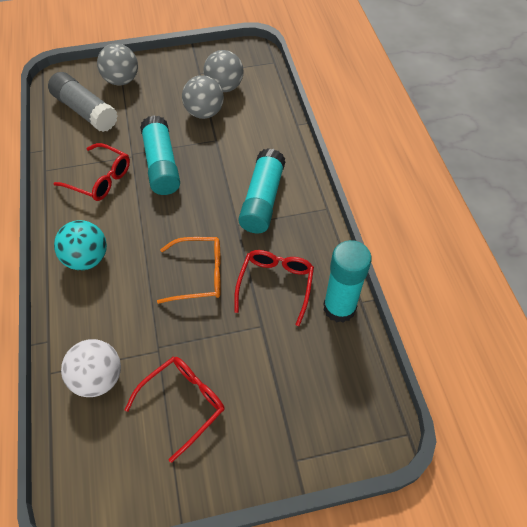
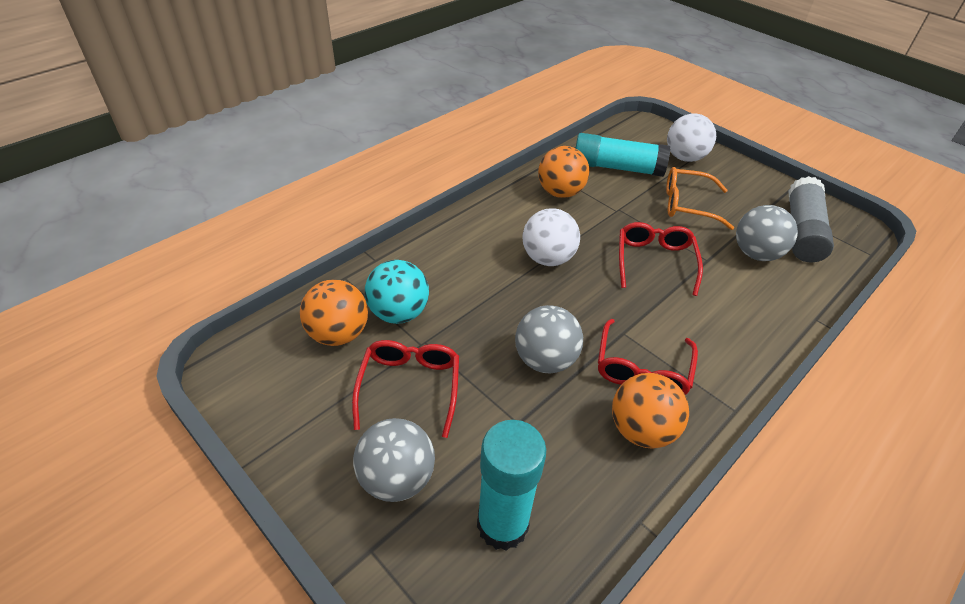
orange ball: none = 0 -> [300,280,368,346] [538,146,589,198] [612,373,689,449] = 3
turquoise glue stick: [140,115,180,195] [239,148,285,233] [323,240,372,323] = 3 -> [477,420,546,551] [576,133,670,177] = 2
white ball: [61,339,121,397] = 1 -> [523,208,580,266] [667,113,716,162] = 2

